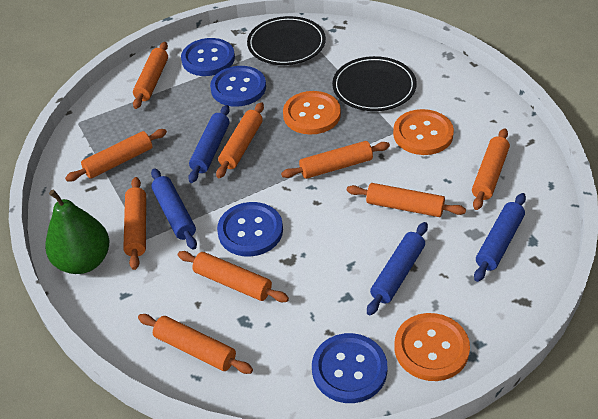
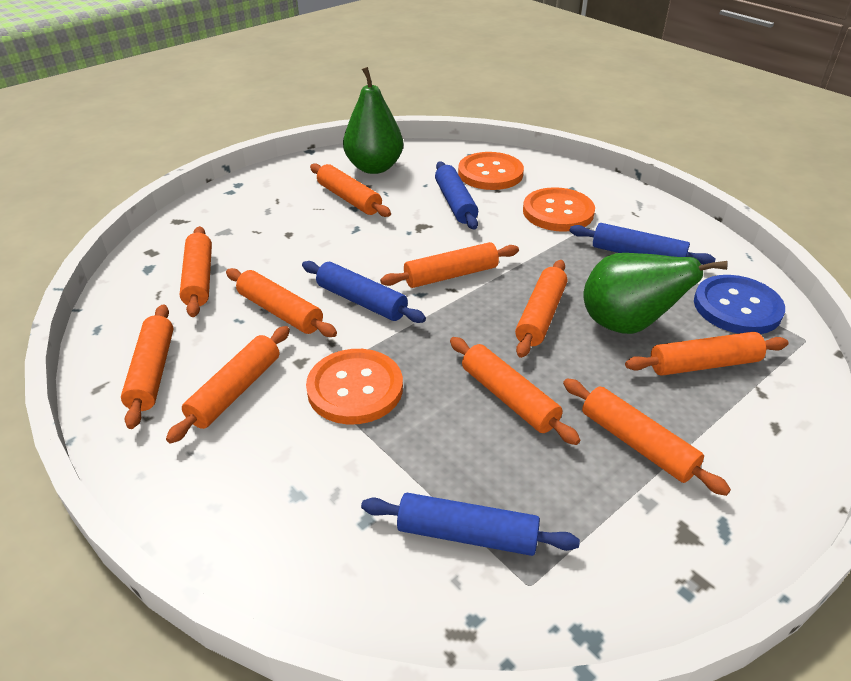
black plate: [247,16,326,65] [332,56,417,111] = 2 -> none = 0
blue button: [181,38,235,76] [210,66,266,107] [217,202,283,257] [312,333,388,403] = 4 -> [694,275,785,334] = 1
green pear: [45,190,109,274] = 1 -> [343,67,403,174] [583,253,728,334] = 2
orange rolling pin: [65,129,167,181] [123,177,146,270] [133,42,168,109] [138,314,253,374] [178,251,289,302] [216,102,264,178] [281,141,390,179] [347,183,466,217] [472,128,510,210] = 9 -> [121,304,174,429] [166,326,290,444] [180,226,212,317] [226,268,337,337] [310,163,391,217] [380,242,519,288] [450,337,580,445] [515,260,567,358] [563,378,731,496] [625,332,789,376] = 10

